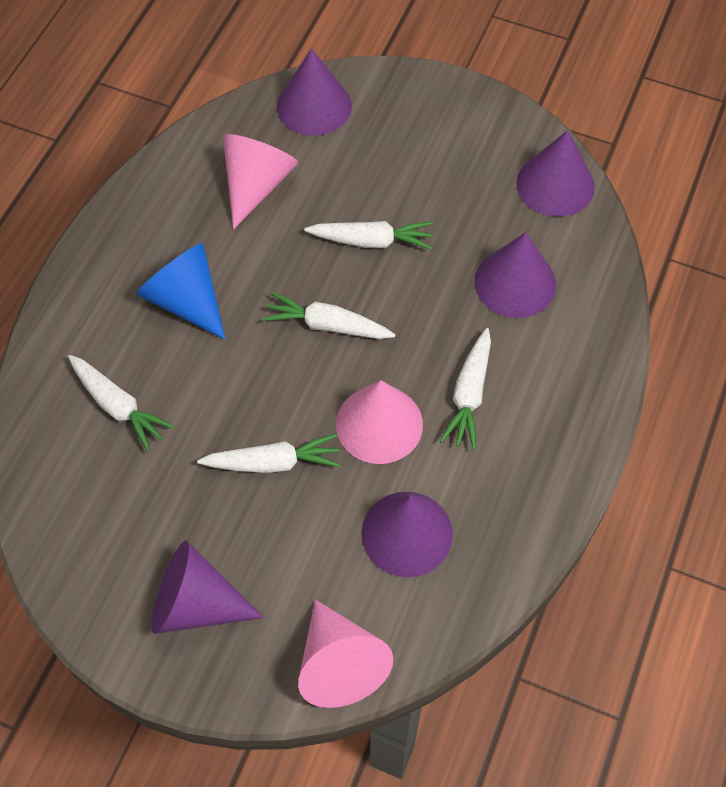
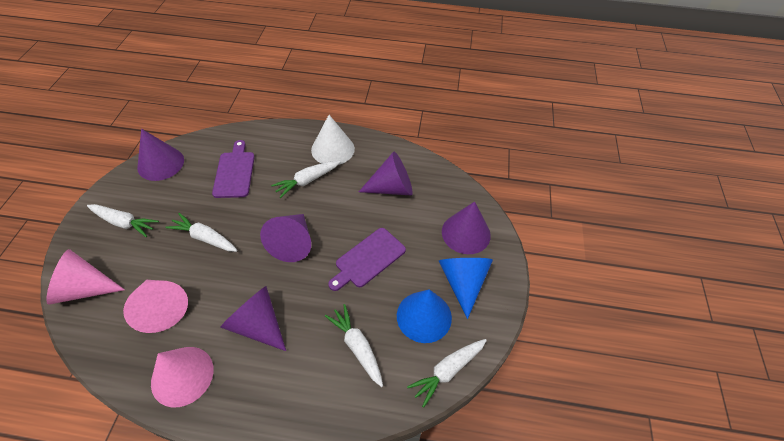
blue cone: [136,243,225,340] = 1 -> [397,289,452,343] [439,258,493,319] = 2
purple cutting board: none = 0 -> [212,140,255,198] [328,228,406,291] = 2
white cone: none = 0 -> [311,115,355,165] = 1

